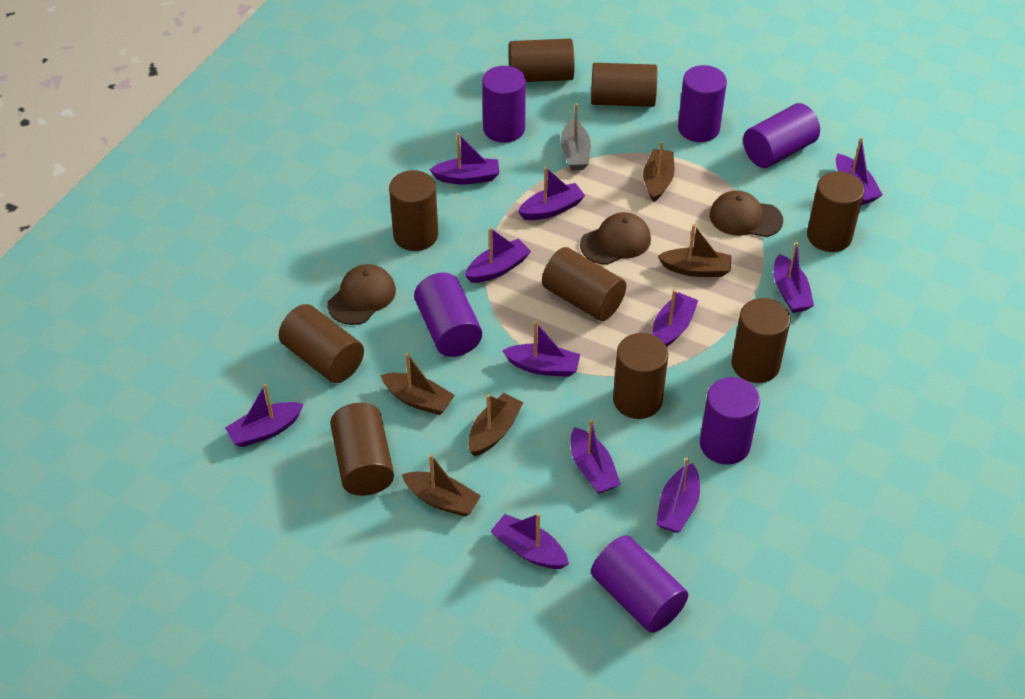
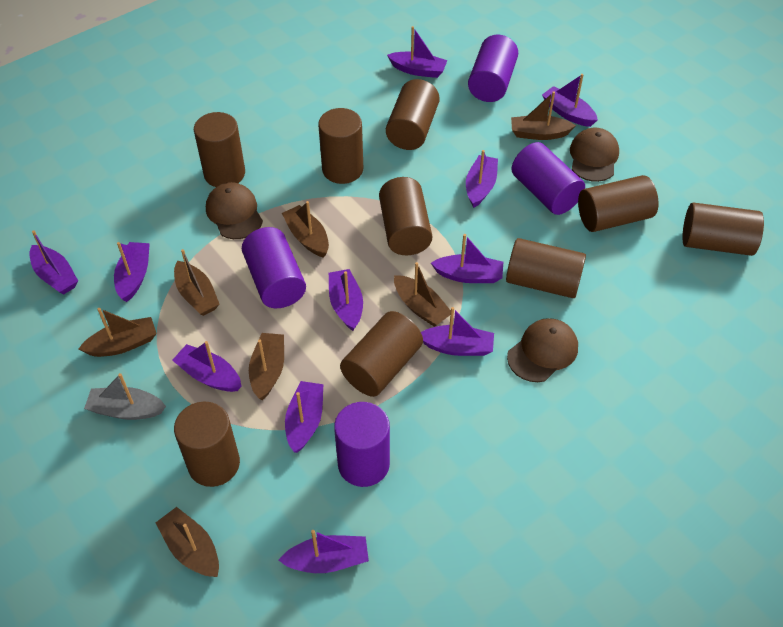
brown boat: [381,353,455,415] [402,454,481,517] [468,393,524,456] [643,141,674,202] [658,224,732,277] = 5 -> [79,308,157,357] [156,507,219,577] [174,249,220,316] [249,333,284,400] [282,201,329,258] [394,262,451,327] [511,91,576,140] = 7
purple cylinder: [414,273,482,357] [482,66,526,143] [591,535,688,633] [678,65,727,142] [700,377,760,465] [743,103,820,168] = 6 -> [242,227,306,308] [334,402,390,487] [468,35,518,102] [512,142,585,215] = 4

